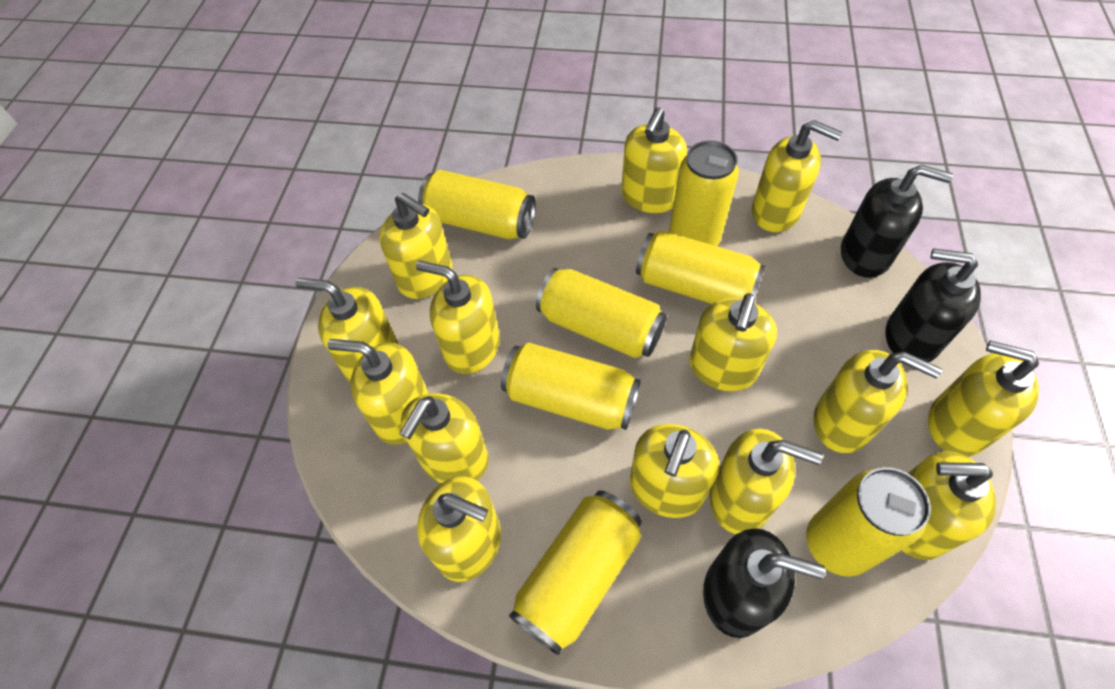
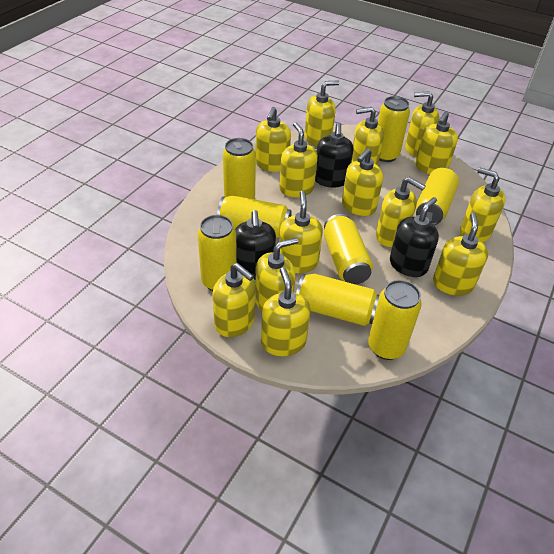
yellow can: [418,170,536,240] [501,343,641,430] [509,490,642,655] [536,268,667,358] [636,230,766,304] [669,140,739,246] [806,467,931,577] = 7 -> [198,215,237,291] [217,195,292,238] [223,138,256,199] [296,274,379,326] [324,214,373,284] [368,280,422,360] [378,96,410,162] [416,167,459,225] = 8

